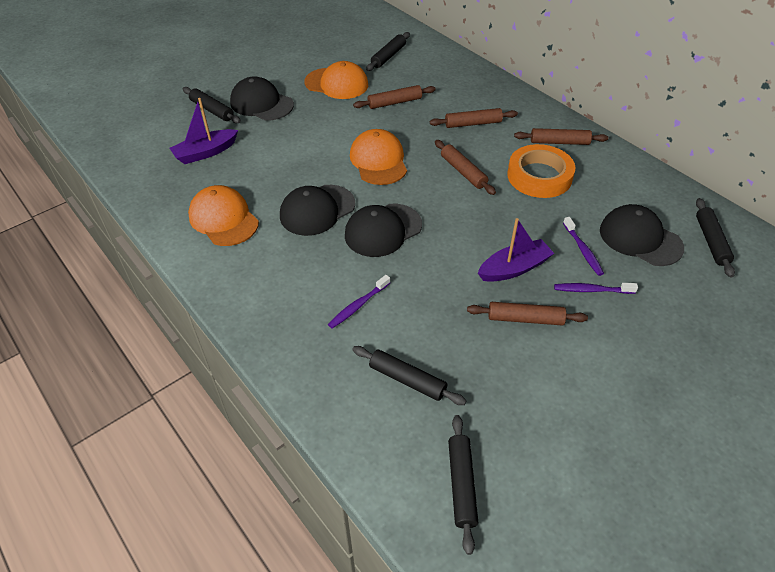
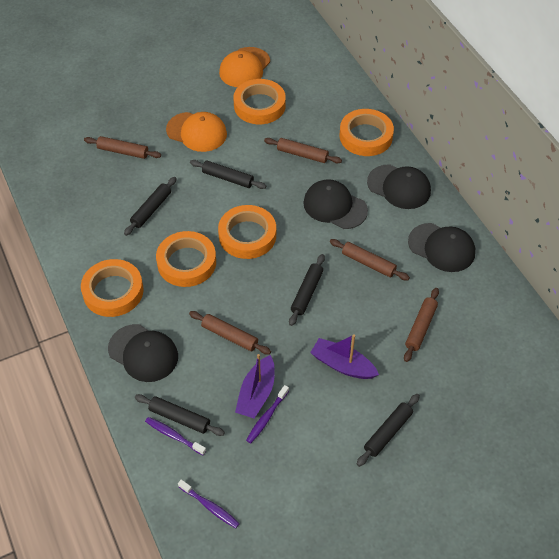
orange cap: [188,185,259,246] [304,61,368,99] [350,129,407,185] = 3 -> [166,112,227,152] [219,47,270,87] = 2
orange tape: [507,144,576,198] = 1 -> [81,259,144,317] [156,231,216,287] [218,205,276,259] [234,79,286,124] [340,109,394,156] = 5

